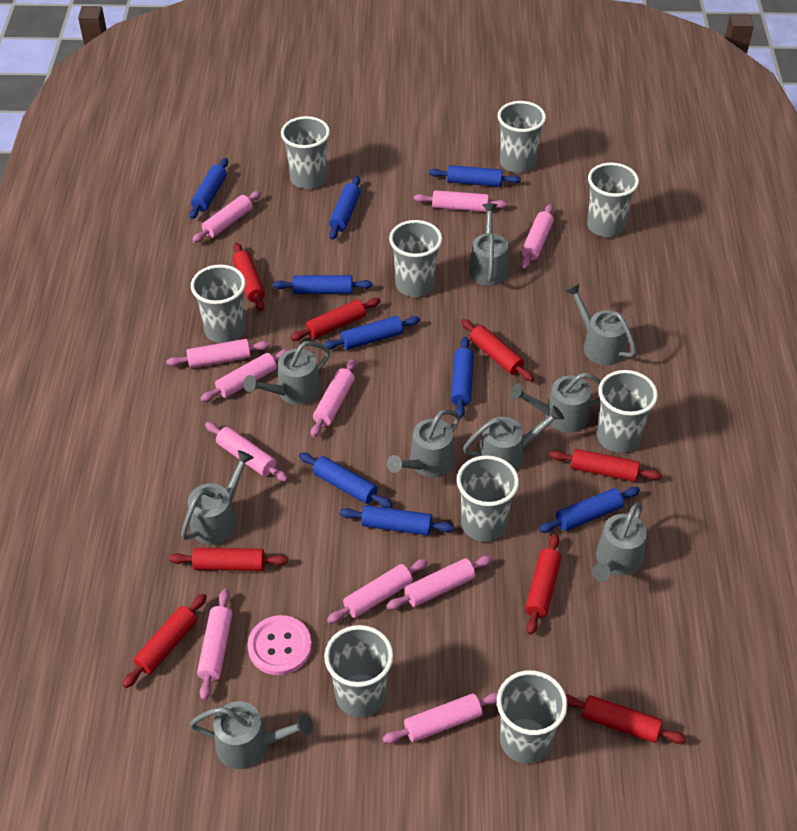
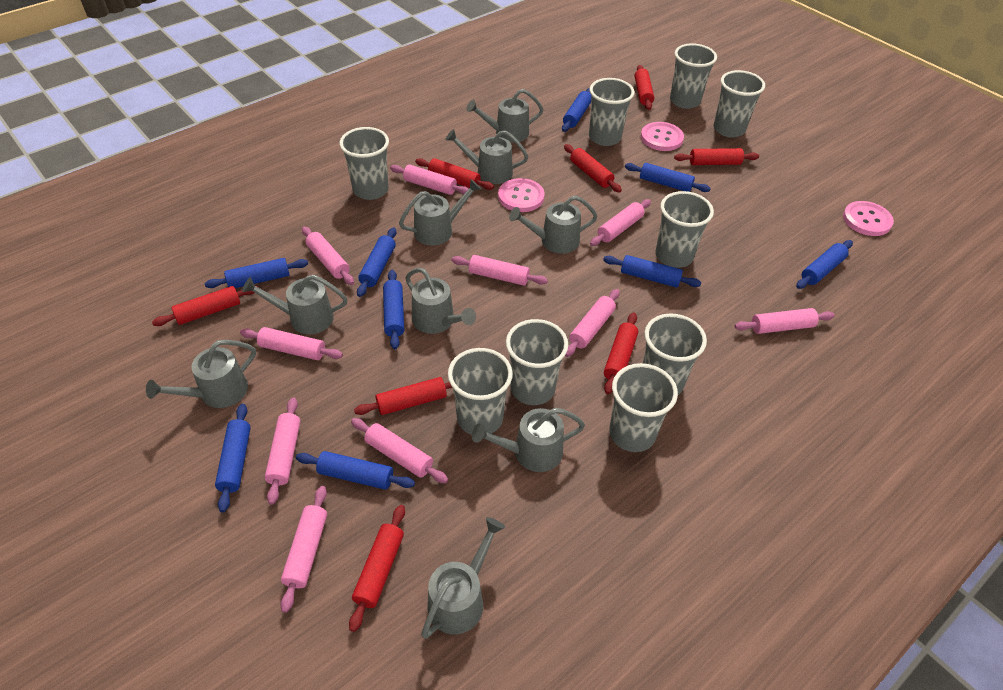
pink button: [247,615,312,675] = 1 -> [498,178,545,212] [641,122,684,151] [843,201,894,236] = 3
pink rolling pin: [166,339,270,368] [192,191,261,243] [197,589,232,701] [200,349,289,402] [205,422,288,482] [311,358,356,438] [327,559,428,624] [382,692,498,744] [386,556,493,610] [414,190,507,212] [521,204,554,269] = 11 -> [240,327,343,360] [265,397,300,505] [280,486,327,613] [302,227,354,285] [351,418,448,484] [390,165,469,195] [451,255,548,286] [565,289,620,357] [590,199,651,246] [734,308,835,334] = 10

